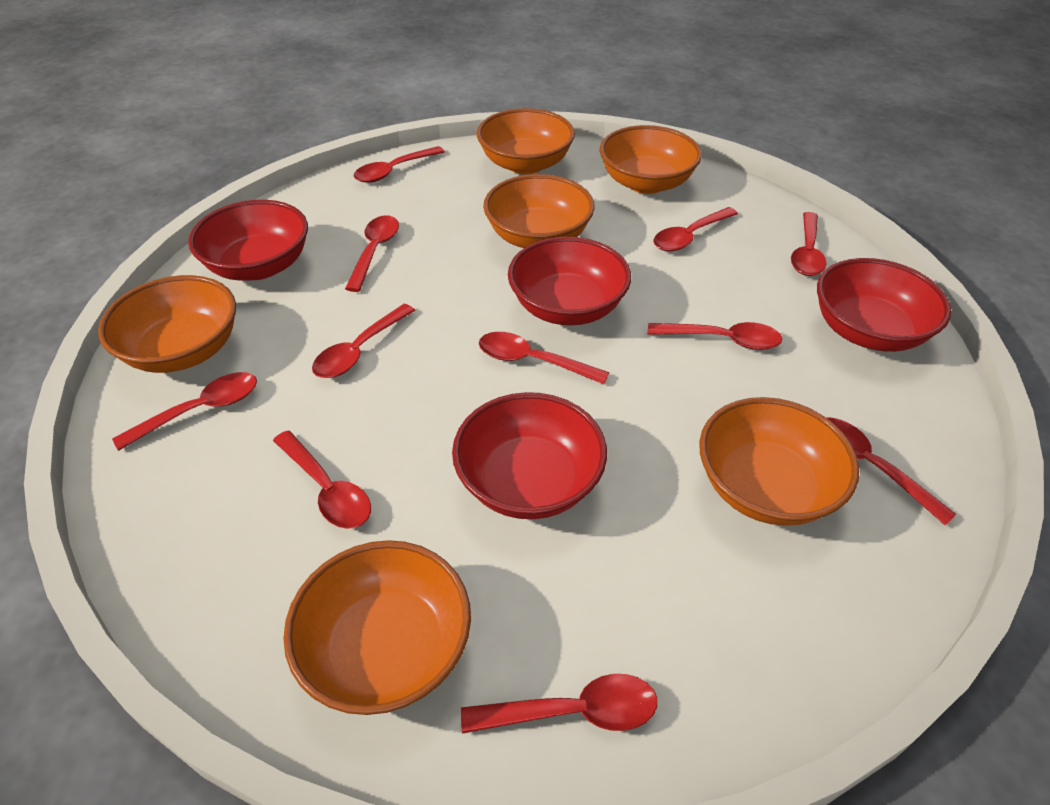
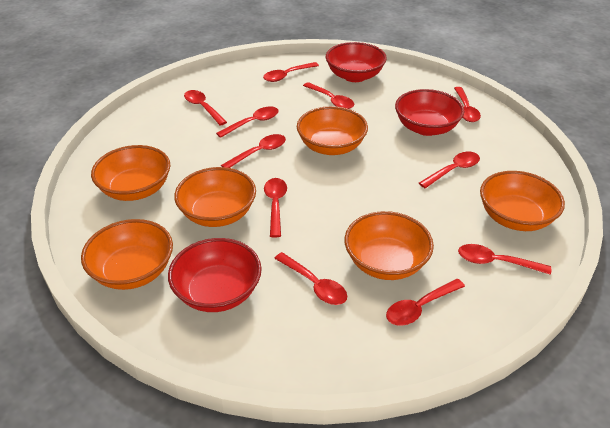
red bowl: [188,200,308,281] [452,392,607,519] [508,236,631,325] [817,258,951,352] = 4 -> [168,238,262,312] [326,42,387,82] [395,89,464,136] = 3

